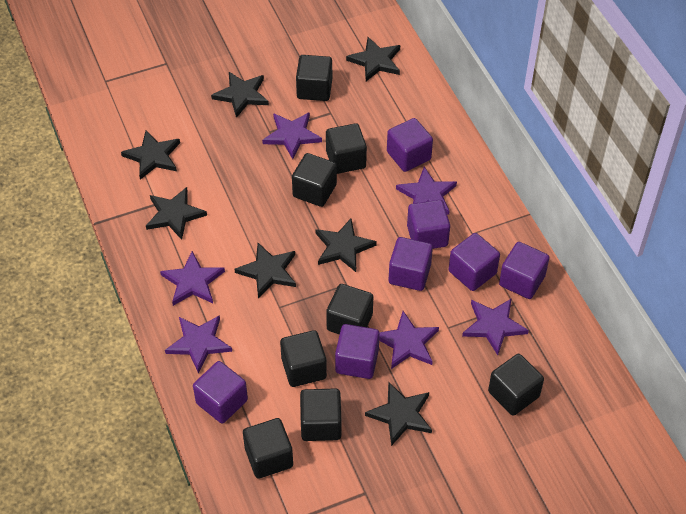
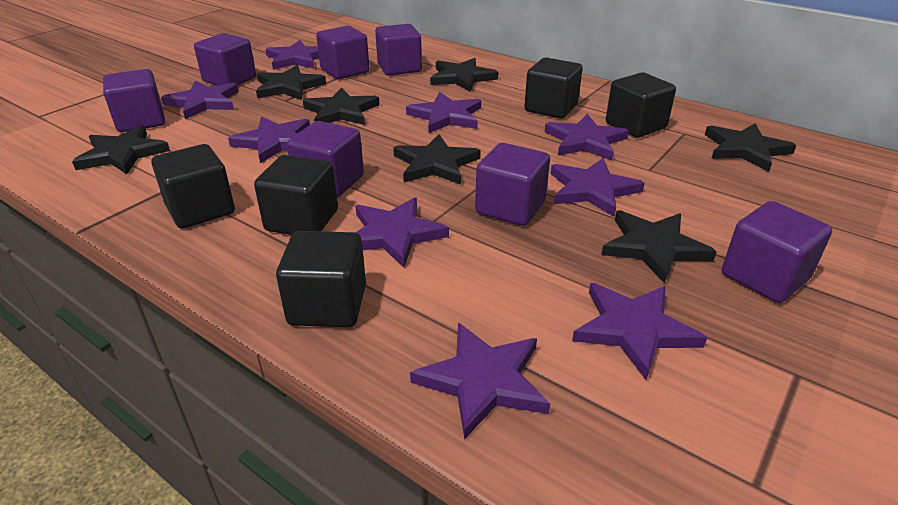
black cube: [243,418,293,479] [280,330,327,387] [292,153,337,207] [296,55,332,101] [300,388,341,441] [326,123,367,174] [326,284,373,335] [488,354,544,416] = 8 -> [151,144,235,229] [254,155,338,235] [276,231,366,327] [524,57,583,119] [606,72,676,138] = 5
purple star: [160,251,225,306] [165,315,232,374] [262,112,322,159] [379,311,439,369] [396,167,457,215] [462,298,529,355] = 6 -> [161,81,239,119] [228,117,310,164] [265,40,319,70] [355,197,449,267] [406,92,481,133] [410,323,550,440] [545,114,629,160] [551,158,645,217] [572,283,707,380] = 9

